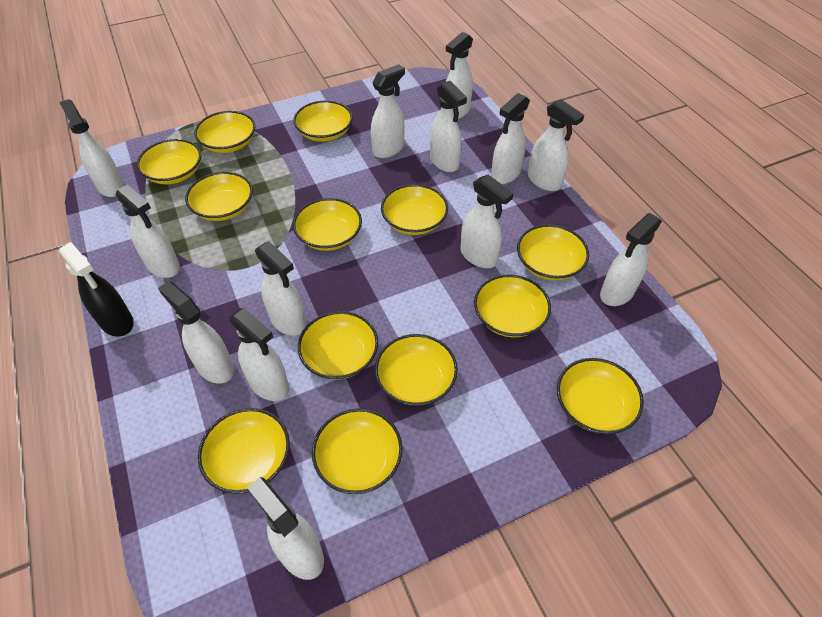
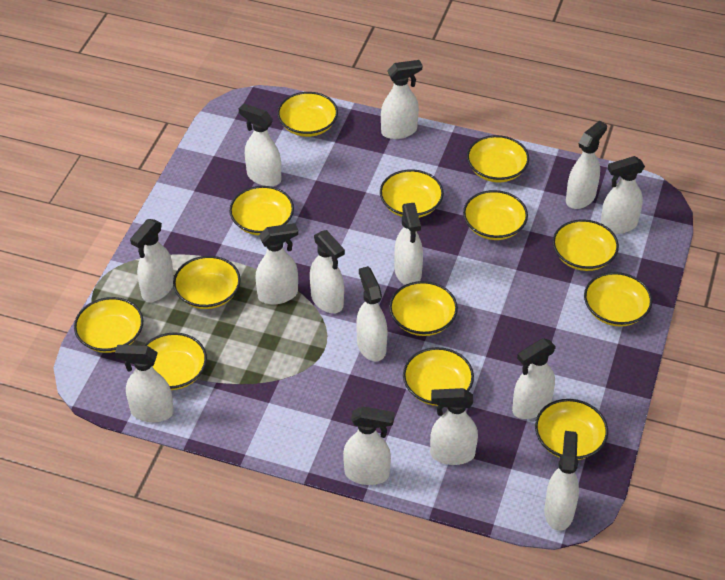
black spray bottle: [59,242,134,337] = 1 -> none = 0
white spray bottle: [59,99,124,197] [116,184,180,278] [158,281,234,384] [229,308,289,401] [247,477,324,580] [255,241,307,336] [371,64,405,158] [430,81,467,172] [446,32,473,119] [461,175,514,268] [491,93,530,184] [528,99,584,191] [600,213,662,306] = 13 -> [115,345,174,422] [130,219,174,302] [239,104,281,186] [255,223,298,305] [310,230,345,313] [343,406,394,485] [356,266,388,362] [381,60,422,139] [394,203,423,285] [430,388,478,465] [512,338,556,419] [544,431,579,531] [566,121,607,209] [600,156,645,234] = 14

